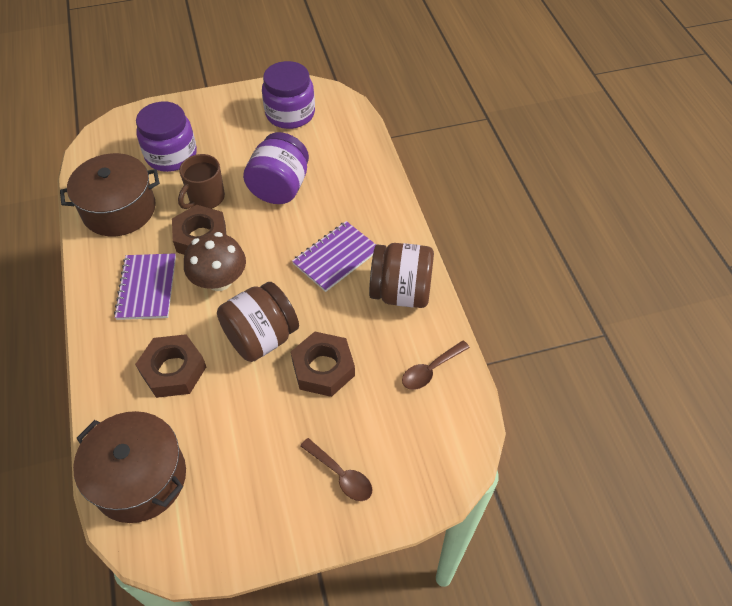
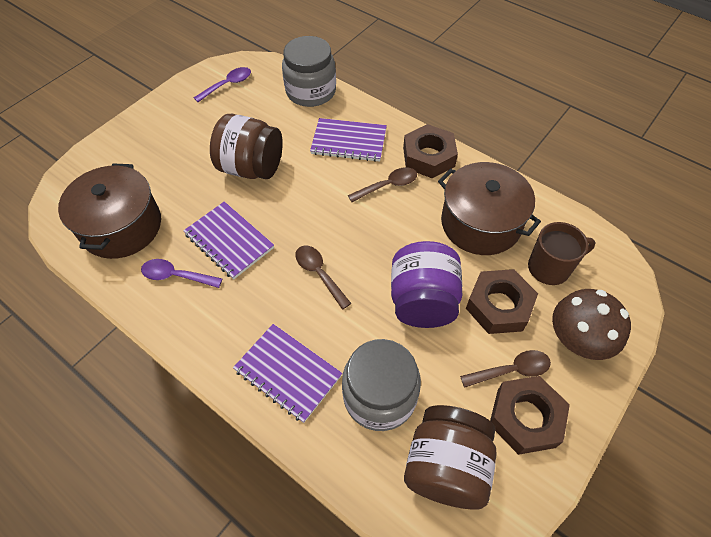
brown spoon: [300,438,373,501] [402,340,470,390] = 2 -> [295,246,352,309] [348,167,417,202] [460,350,551,388] = 3
grey jar: none = 0 -> [282,36,336,107] [342,339,421,431] = 2
purple jar: [136,102,197,172] [243,132,309,204] [262,61,315,129] = 3 -> [391,241,462,328] = 1
purple notebook: [114,253,176,320] [292,221,376,292] = 2 -> [183,201,274,279] [233,324,342,423] [310,118,387,162] = 3
purple spoon: none = 0 -> [141,259,222,288] [194,67,251,102] = 2

